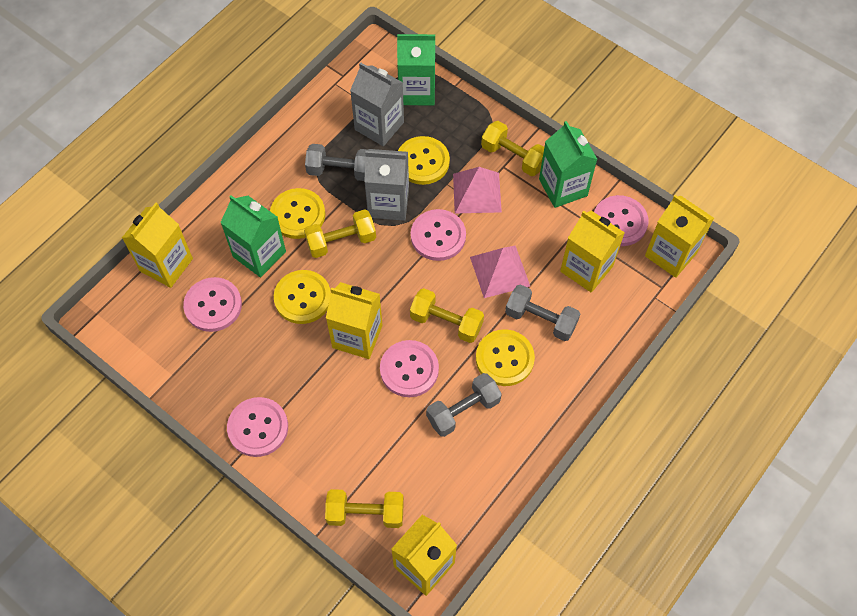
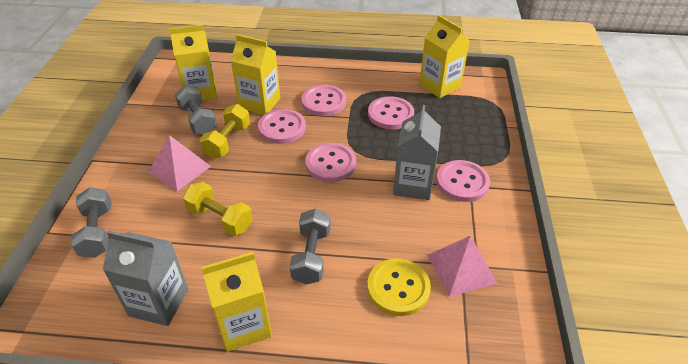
green carton: [220,195,286,278] [397,34,435,105] [539,121,597,208] = 3 -> none = 0
yellow button: [270,188,325,239] [274,270,331,324] [398,136,450,185] [476,329,535,386] = 4 -> [367,258,431,316] = 1
yellow carton: [122,203,193,288] [326,282,383,359] [391,515,457,596] [560,211,625,293] [645,195,714,278] = 5 -> [169,24,217,100] [201,252,272,352] [231,34,280,115] [419,15,470,98] = 4
yellow dumbbell: [304,209,376,258] [325,489,404,528] [410,288,484,343] [481,121,544,176] = 4 -> [183,182,253,236] [199,104,250,159] = 2

